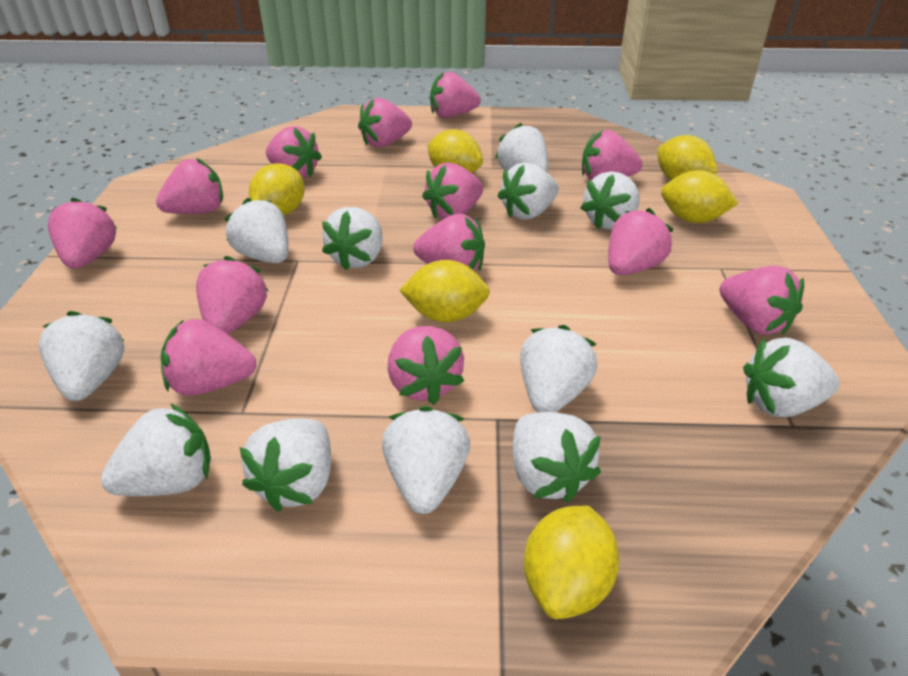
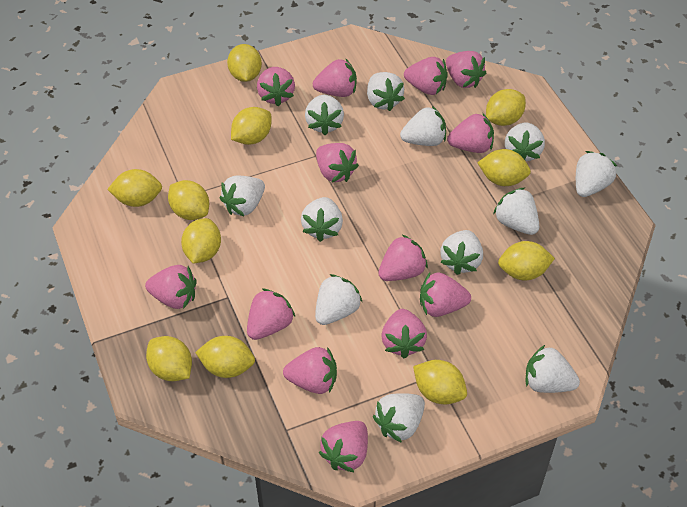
yellow lemon: [249,163,305,216] [399,260,490,322] [427,129,483,173] [524,505,619,619] [657,135,718,180] [661,170,738,223] = 6 -> [107,169,162,207] [146,336,192,381] [168,180,209,220] [181,218,221,264] [195,336,255,378] [227,44,262,82] [231,107,272,145] [413,360,467,404] [477,149,531,186] [486,89,526,126] [498,241,555,281] = 11

